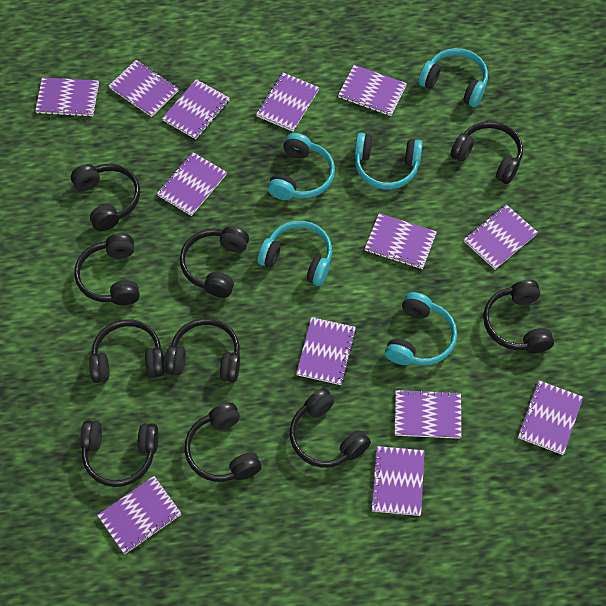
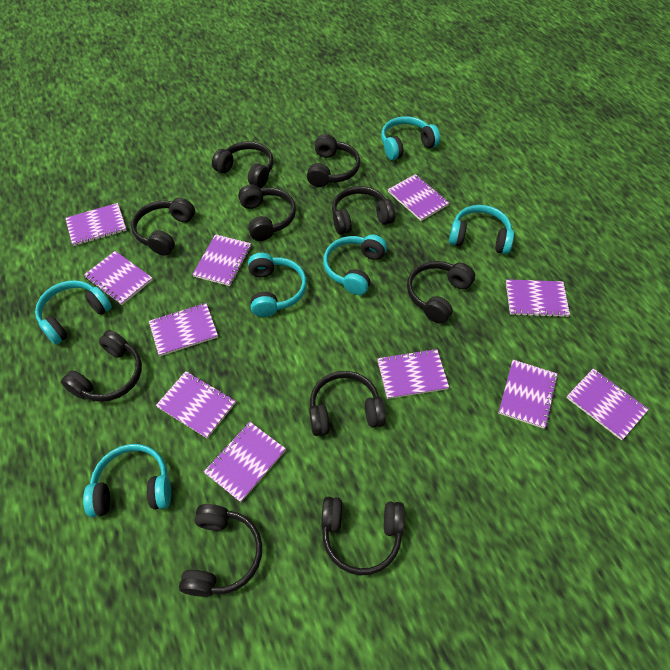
purple notebook: [35,77,99,117] [97,476,182,554] [109,60,179,117] [157,152,227,216] [162,79,230,139] [256,73,319,132] [296,317,356,385] [338,65,407,116] [365,213,437,269] [370,446,425,516] [395,389,461,439] [464,204,538,269] [518,380,583,455] = 13 -> [66,203,127,246] [84,251,153,305] [149,303,218,356] [156,371,236,438] [192,234,251,286] [204,422,286,502] [377,349,449,399] [388,174,449,221] [499,360,558,429] [506,279,570,318] [566,368,649,440] = 11
turquoise headphones: [258,221,332,286] [268,133,335,200] [354,133,423,190] [385,292,457,365] [418,48,488,107] = 5 -> [35,280,112,345] [83,444,171,517] [248,253,307,317] [323,234,387,295] [381,116,440,160] [449,205,514,254] = 6

